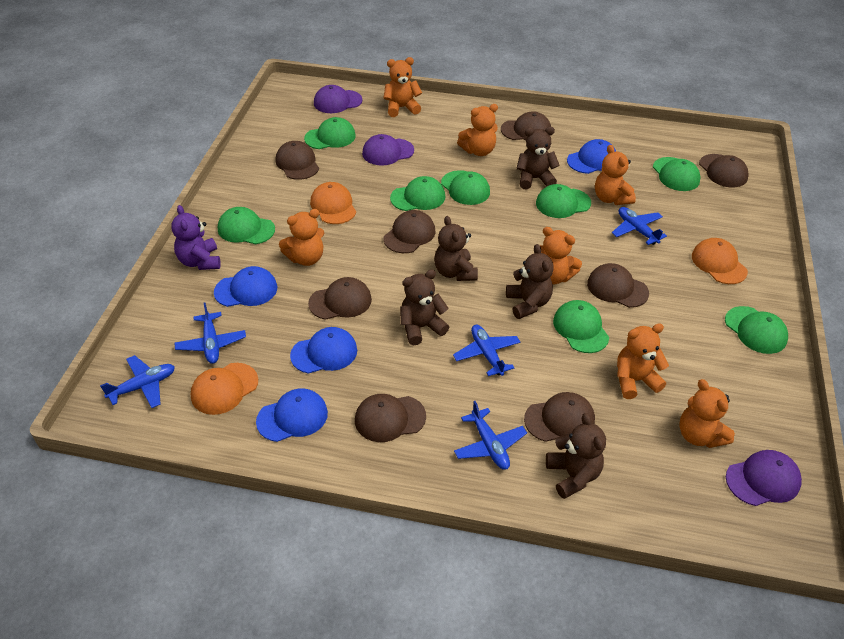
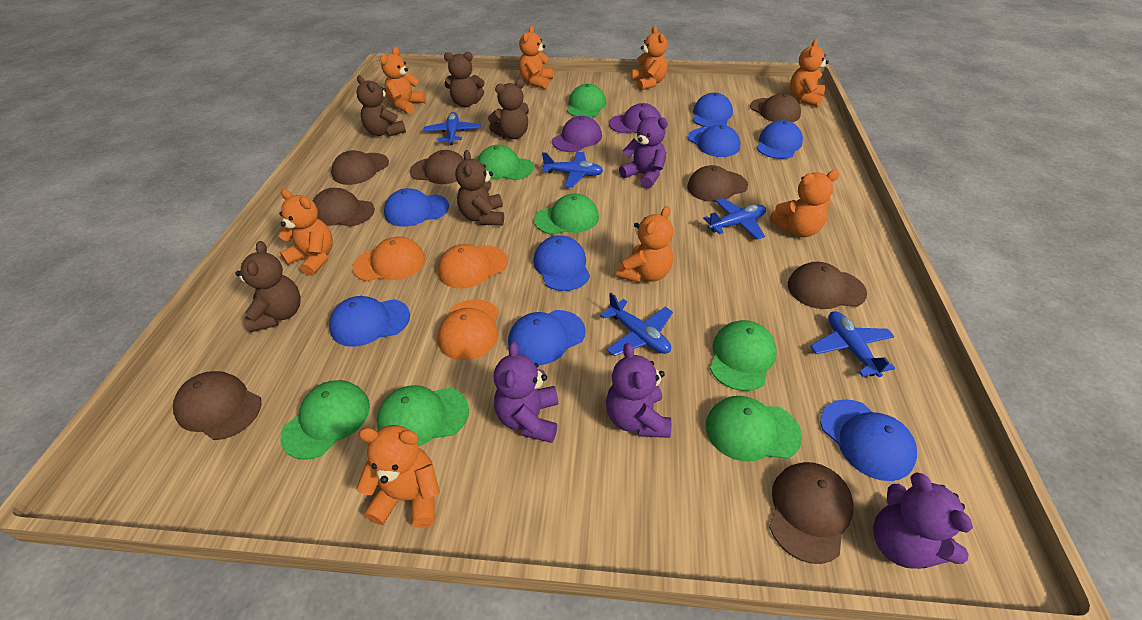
blue cap: [214,266,277,307] [256,389,328,442] [290,327,357,374] [567,139,616,174] = 4 -> [329,296,410,347] [384,188,449,227] [508,310,586,365] [533,235,590,291] [688,124,740,157] [693,93,733,128] [757,120,803,159] [820,399,917,481] = 8
green cap: [218,207,275,244] [304,117,356,149] [390,176,445,211] [441,170,490,205] [536,184,591,218] [553,300,609,353] [653,157,701,191] [725,306,788,354] = 8 -> [280,380,370,460] [377,385,469,446] [478,145,534,180] [534,194,599,235] [567,84,606,118] [706,396,802,462] [710,320,777,391] = 7
orange teddy bear: [279,209,324,266] [384,57,422,117] [457,104,498,156] [540,227,582,285] [595,145,636,205] [617,323,669,399] [679,379,735,448] = 7 -> [278,189,333,276] [356,425,440,528] [381,47,426,114] [519,26,553,89] [616,206,673,283] [632,26,667,91] [770,170,839,237] [790,40,829,107] = 8
purple cap: [314,85,362,113] [362,134,414,166] [726,450,802,506] = 3 -> [552,116,602,152] [609,103,661,133] = 2
purple teddy bear: [171,205,221,270] = 1 -> [494,341,558,443] [606,343,671,438] [619,110,668,189] [873,472,973,569] = 4

